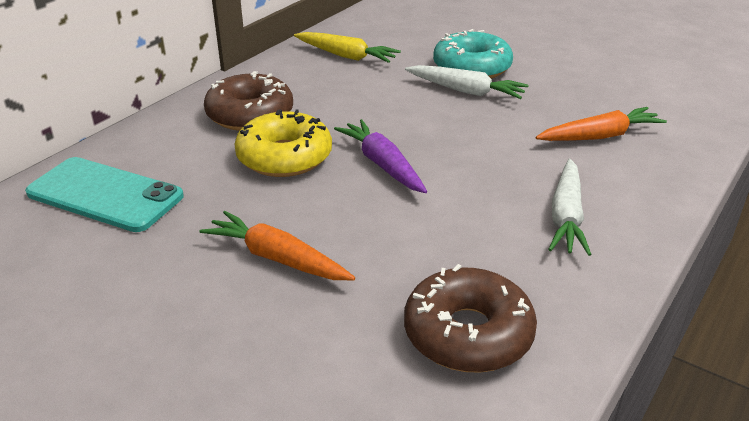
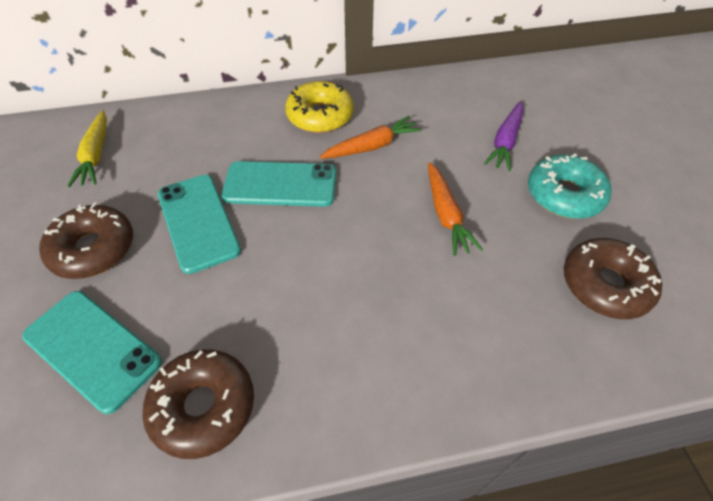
brown donut: [204,71,293,131] [404,264,537,373] = 2 -> [39,203,133,279] [143,349,254,459] [564,238,662,319] = 3
turquoise phone: [25,157,184,232] = 1 -> [22,291,162,414] [158,175,241,274] [221,161,336,207] = 3
white carrot: [405,65,529,99] [548,159,592,256] = 2 -> none = 0

